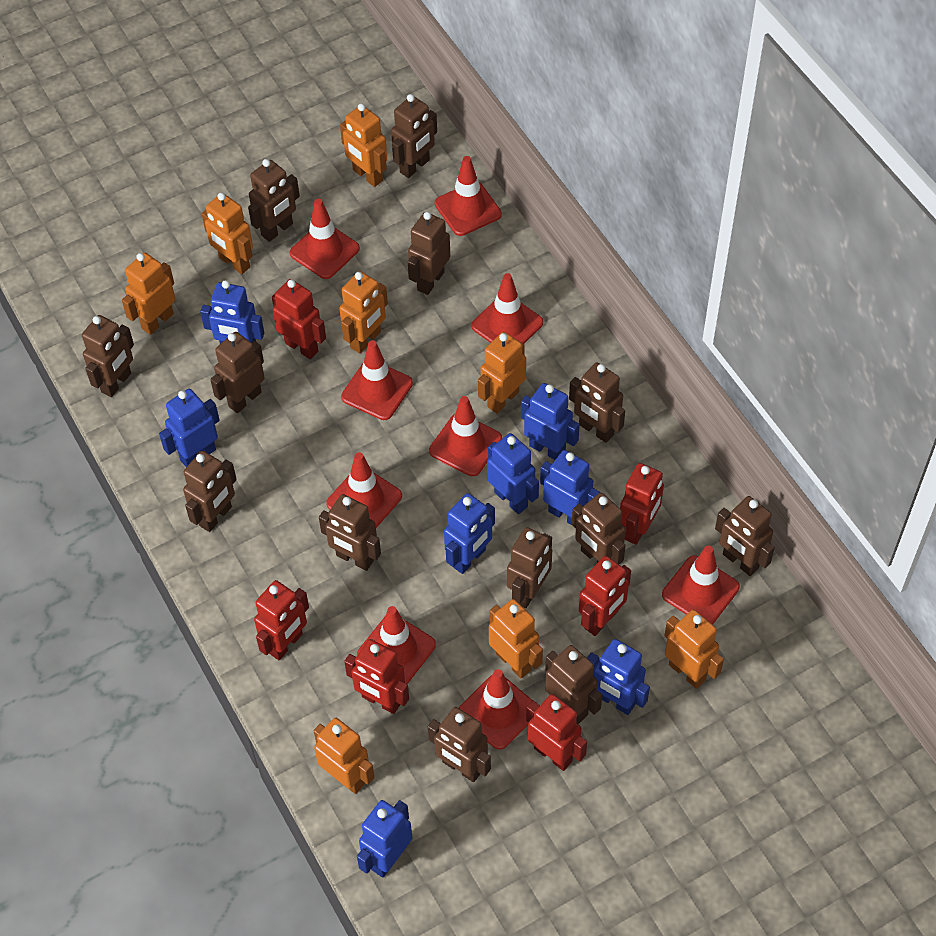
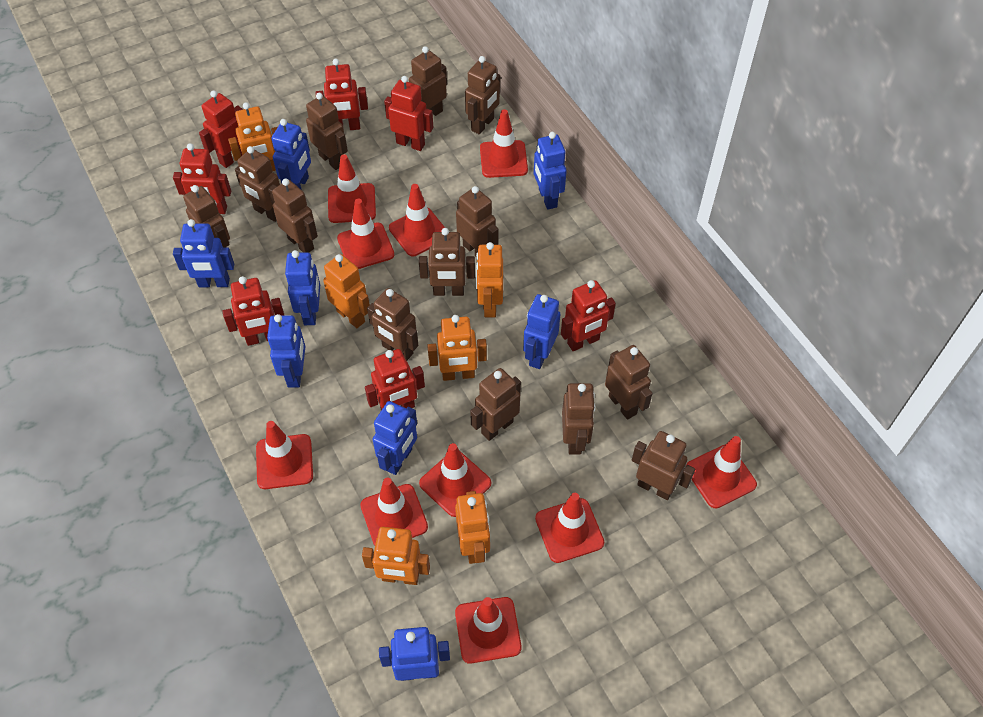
orange robot: [122,253,175,335] [202,192,253,274] [314,718,374,794] [339,271,388,354] [340,103,387,187] [478,332,526,414] [489,599,543,678] [664,610,724,689] = 8 -> [228,102,278,172] [323,254,370,328] [362,527,430,585] [427,315,487,381] [455,491,490,564] [476,242,503,317] = 6
red robot: [254,580,309,660] [272,279,326,359] [344,639,409,714] [526,694,587,771] [579,556,631,636] [620,463,664,545] = 6 -> [173,143,231,214] [199,90,243,168] [222,276,284,346] [316,59,368,130] [365,349,425,410] [384,76,433,151] [561,280,616,351] = 7
red traffic cone: [290,199,360,279] [326,452,402,528] [341,340,413,420] [357,606,436,684] [429,396,502,476] [435,156,502,236] [459,669,532,750] [471,273,543,344] [662,545,740,624] = 9 -> [256,421,313,489] [328,154,376,223] [337,198,394,269] [360,478,428,546] [389,184,445,256] [419,443,491,517] [455,597,522,664] [480,109,528,178] [535,493,604,563] [685,436,757,508] = 10

